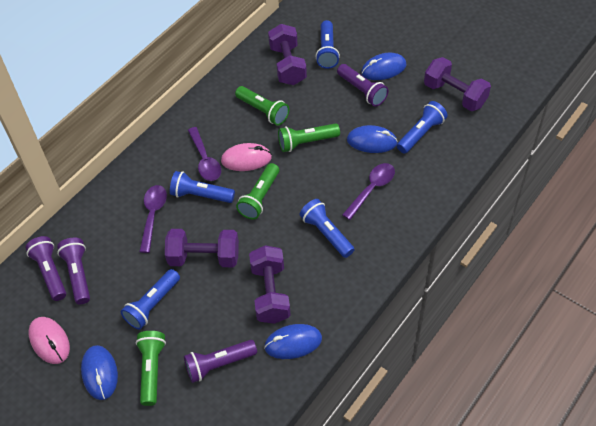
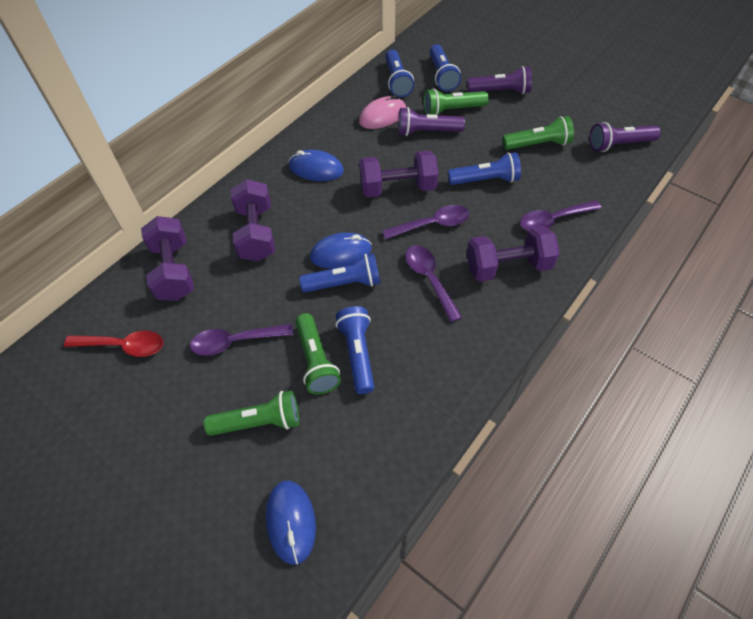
blue mouse: [81,345,118,400] [264,324,322,359] [347,125,398,153] [361,53,407,80] = 4 -> [266,481,316,565] [289,150,344,181] [310,232,372,269] = 3
pink mouse: [28,317,70,364] [221,143,272,171] = 2 -> [359,95,406,129] = 1
purple flashlight: [25,236,66,301] [57,238,90,304] [184,340,257,383] [337,64,388,107] = 4 -> [398,107,465,136] [467,66,532,94] [590,122,661,152] = 3
purple spoon: [139,185,167,253] [188,127,221,181] [342,163,395,220] = 3 -> [190,324,293,356] [382,205,470,239] [405,245,462,322] [520,200,602,231] = 4
red spoon: none = 0 -> [64,331,163,357] = 1

